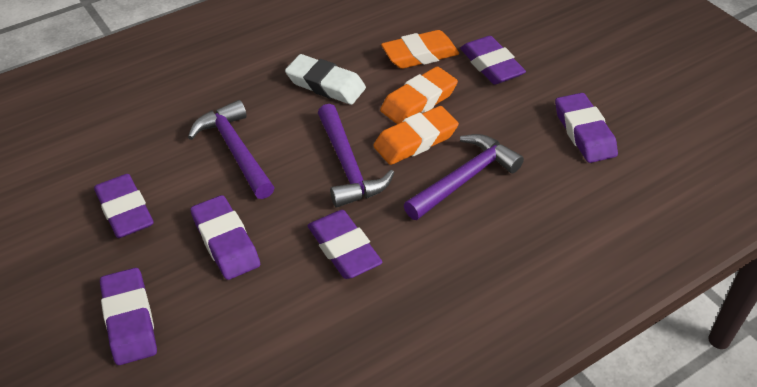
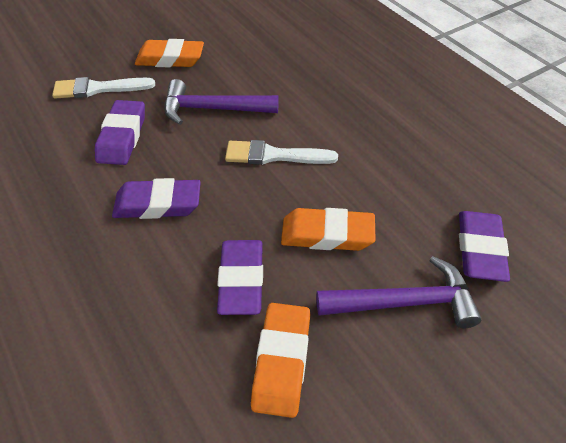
purple eraser: [94,174,154,238] [100,268,157,365] [190,195,260,280] [308,210,383,279] [460,36,526,85] [555,93,618,163] = 6 -> [95,100,145,165] [112,178,201,219] [217,240,263,315] [459,211,510,282] = 4
purple hammer: [188,100,275,199] [318,104,394,208] [404,134,524,220] = 3 -> [164,79,279,125] [316,256,482,328] = 2
white brush: none = 0 -> [52,77,155,99] [225,140,338,165] = 2
white eraser: [285,54,366,105] = 1 -> none = 0

